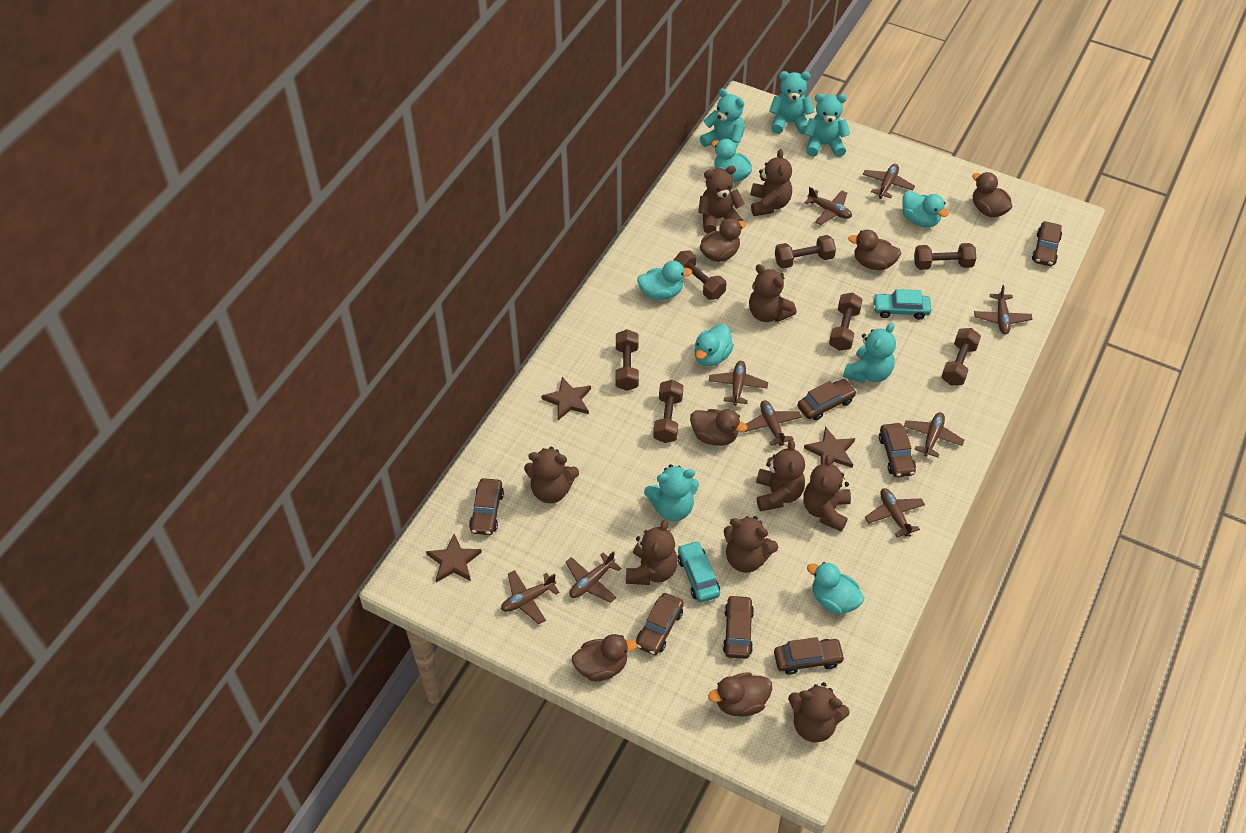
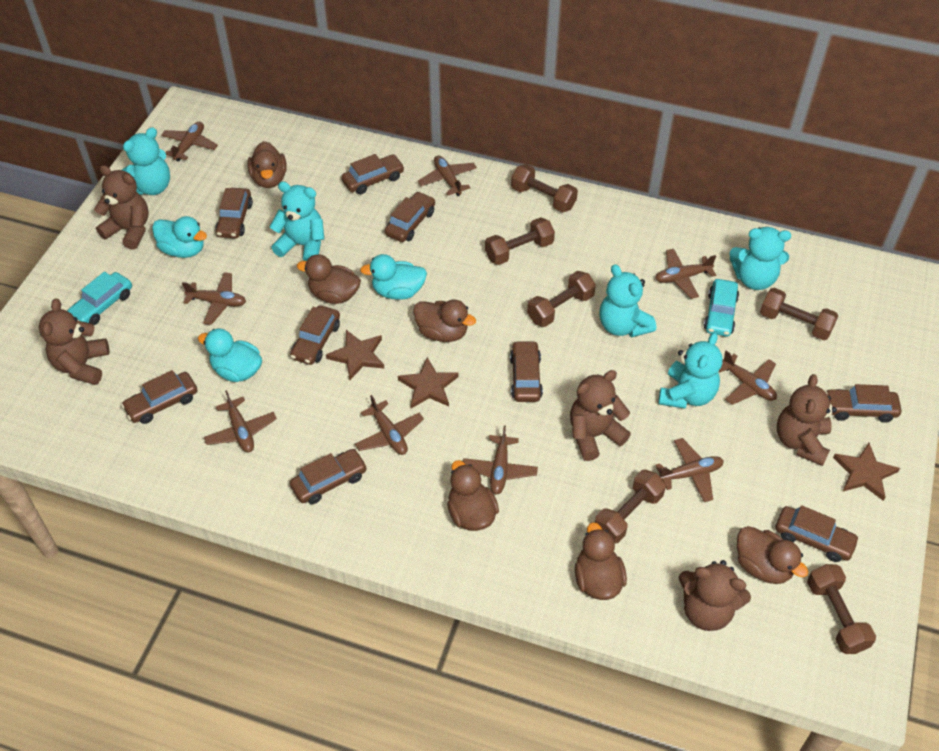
brown car: [469,478,504,535] [636,593,684,655] [723,595,754,659] [774,637,845,675] [797,379,857,421] [879,423,916,477] [1032,221,1062,266] = 7 -> [121,370,197,424] [215,188,253,238] [290,305,340,365] [290,449,367,504] [341,154,405,194] [385,191,435,242] [510,341,543,402] [776,505,860,562] [826,384,901,423] = 9
brown dumbbell: [616,329,639,391] [653,380,683,443] [674,251,726,300] [775,235,836,269] [829,293,863,351] [914,243,976,270] [942,328,981,385] = 7 -> [485,217,555,265] [511,164,578,212] [527,271,596,327] [595,470,666,543] [760,288,839,340] [807,564,876,654] = 6
brown teddy bear: [524,447,579,503] [626,519,678,585] [698,166,745,234] [723,516,778,573] [749,264,797,322] [751,149,792,216] [756,440,805,511] [788,682,850,742] [803,455,851,532] = 9 -> [39,299,109,385] [94,165,149,250] [570,370,631,461] [679,560,751,631] [777,374,837,466] = 5
turquoise duck: [637,261,693,300] [694,324,734,366] [711,139,752,182] [807,562,864,614] [902,191,949,227] = 5 -> [152,216,207,258] [198,329,262,382] [360,254,427,300] = 3

